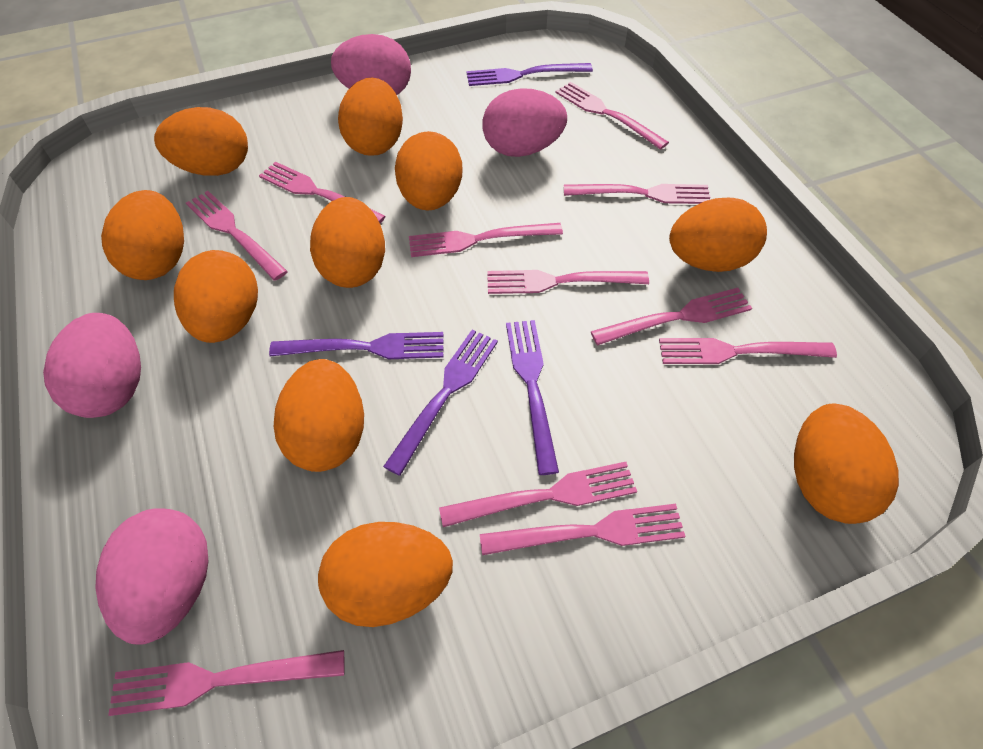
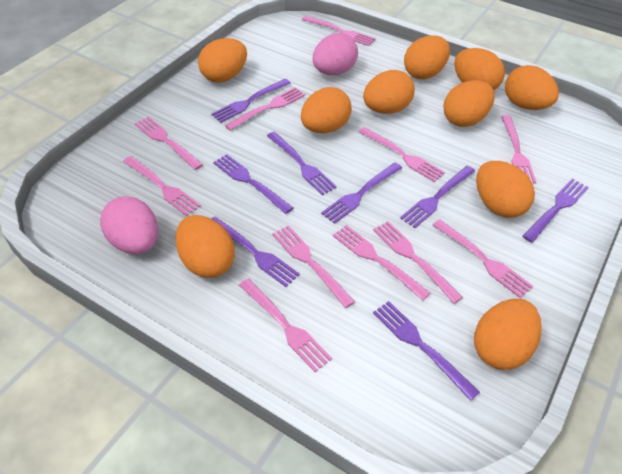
pink egg: [43,313,141,418] [95,508,209,645] [331,34,411,95] [483,88,567,157] = 4 -> [100,196,158,254] [313,33,358,75] = 2
purple fork: [269,332,443,359] [383,330,498,476] [466,63,593,86] [506,320,559,475] = 4 -> [211,79,291,123] [211,217,300,287] [213,154,293,214] [267,132,337,195] [321,162,402,224] [373,301,480,401] [400,166,475,228] [522,179,589,243] = 8

